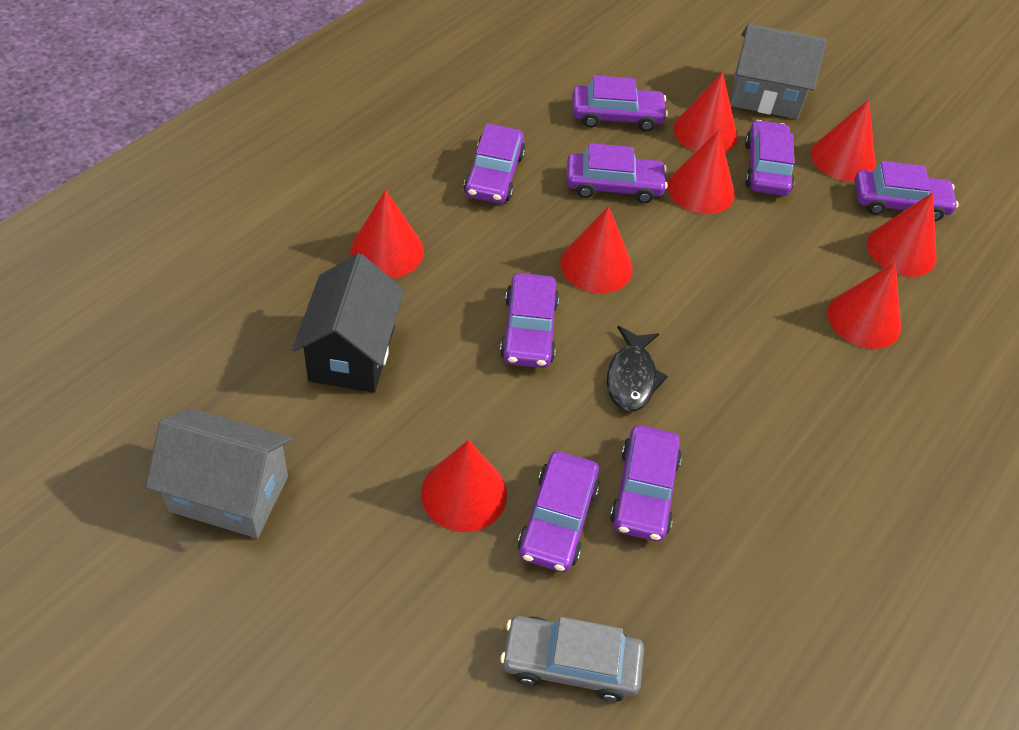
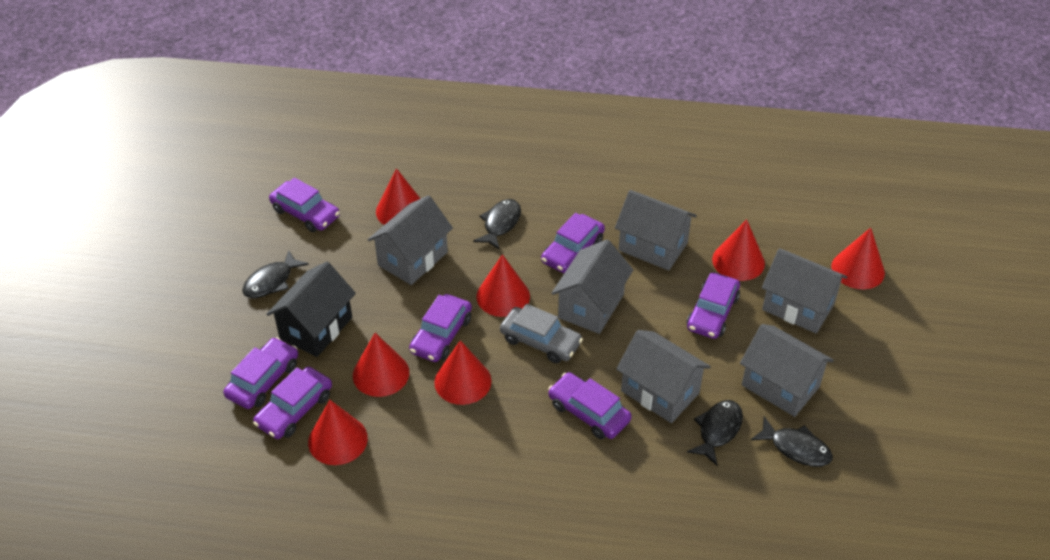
black fish: [607,326,668,411] = 1 -> [243,250,309,298] [473,199,521,250] [687,400,743,466] [751,416,833,467] = 4
grey house: [146,408,292,538] [731,24,827,119] = 2 -> [368,195,453,285] [551,240,633,334] [615,190,697,271] [616,330,711,423] [740,324,834,417] [762,248,847,333] = 6
purple car: [464,123,525,204] [500,273,559,368] [518,451,600,572] [566,143,668,203] [572,75,668,132] [610,425,682,541] [745,120,795,196] [855,161,958,221] = 8 -> [223,337,298,409] [253,367,332,439] [269,178,340,232] [409,294,472,362] [541,213,605,273] [548,372,632,439] [687,272,740,339] = 7
red cone: [350,190,424,278] [421,440,507,532] [560,206,632,294] [668,130,735,214] [673,72,737,152] [811,100,876,182] [828,263,901,349] [867,192,937,277] = 8 -> [308,400,368,465] [353,333,409,397] [376,168,421,225] [434,340,491,405] [476,254,530,317] [712,219,765,281] [831,228,885,289] = 7

